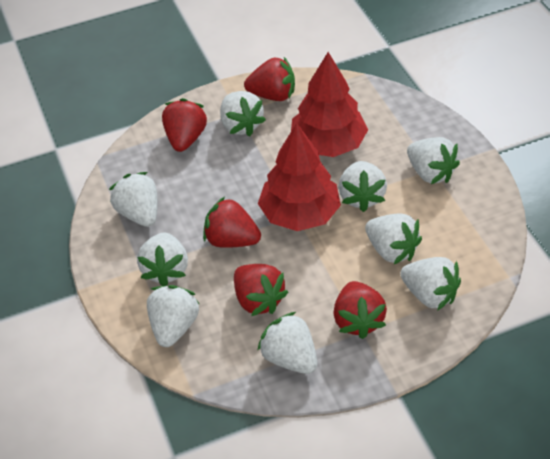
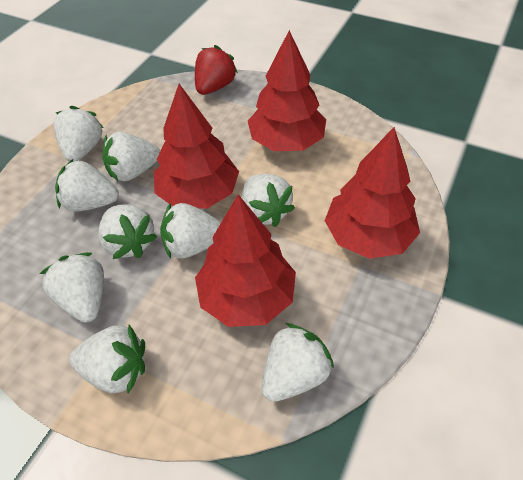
red strawberry: [162,98,207,152] [203,197,261,248] [234,264,288,316] [244,57,295,101] [333,281,387,339] = 5 -> [195,45,238,95] = 1
red tree: [258,123,341,231] [291,52,368,157] = 2 -> [154,84,239,209] [195,195,296,327] [248,30,326,151] [325,127,420,259] = 4

